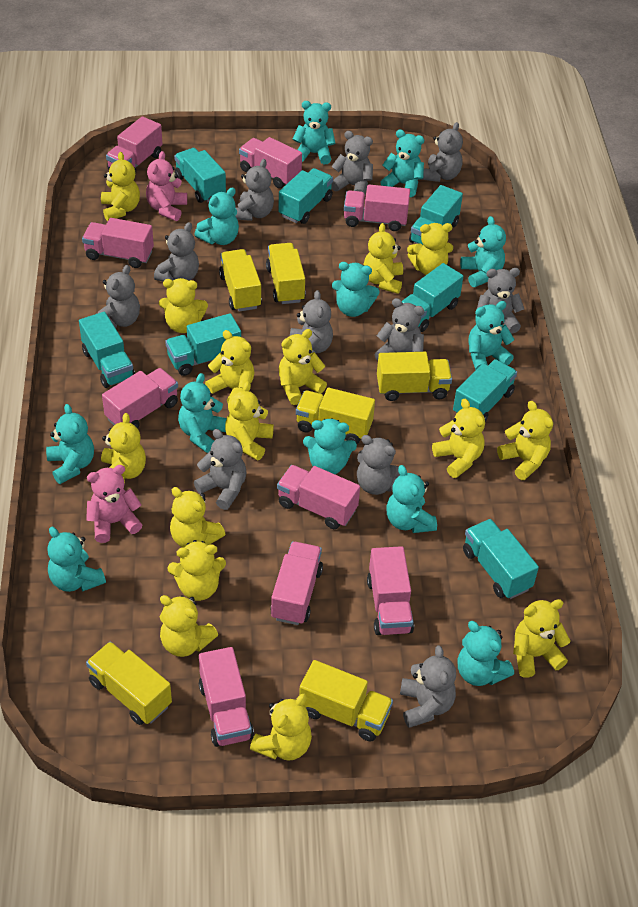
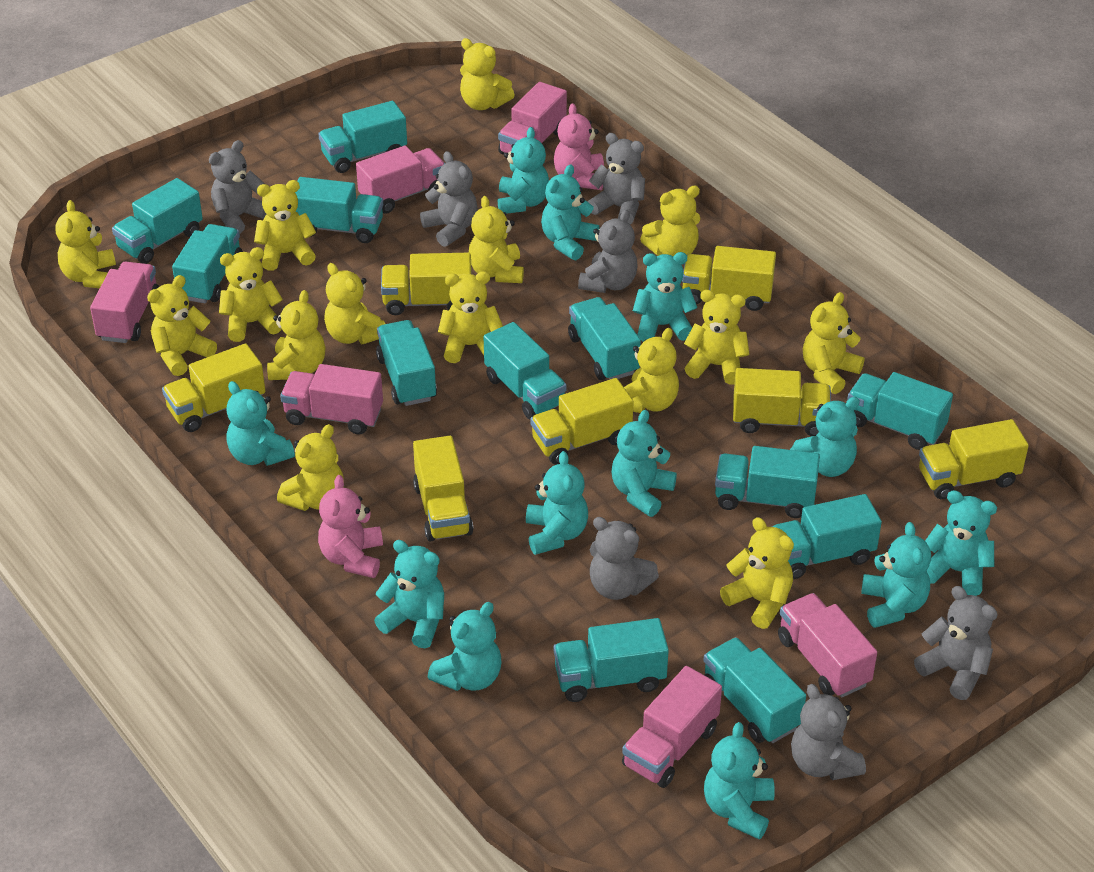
grey teddy bear: [96,265,140,328] [154,222,199,282] [194,429,247,510] [235,159,274,221] [290,290,333,353] [331,131,373,194] [357,435,400,495] [375,298,425,361] [400,645,456,728] [422,122,463,182] [477,268,524,334] = 11 -> [209,140,266,234] [420,151,478,247] [578,209,637,293] [588,133,645,224] [590,517,659,600] [791,684,866,780] [914,586,998,700] = 7
pink truck: [82,218,154,268] [102,368,178,428] [106,116,162,175] [199,647,254,747] [239,137,302,188] [270,541,323,625] [277,465,360,529] [344,185,410,231] [367,546,414,635] = 9 -> [90,262,159,343] [280,364,383,434] [356,146,445,214] [498,82,567,155] [622,666,722,788] [778,593,877,698] = 6
turquoise truck: [79,312,135,388] [165,313,241,376] [174,148,226,203] [278,168,333,224] [402,263,463,332] [409,185,463,245] [453,359,517,422] [463,519,539,599] = 8 -> [112,178,203,264] [172,224,243,303] [295,177,383,243] [318,101,407,173] [376,320,437,406] [484,322,567,419] [554,618,669,702] [568,297,641,380] [703,637,806,743] [715,446,820,518] [771,494,882,579] [847,372,953,450] = 12
yellow truck: [86,641,172,725] [219,249,262,312] [266,243,306,304] [296,388,375,444] [299,660,393,741] [377,352,452,401] = 6 -> [162,343,265,432] [381,253,472,315] [413,436,473,542] [530,378,634,465] [682,246,776,311] [733,368,831,436] [919,419,1029,499] = 7

